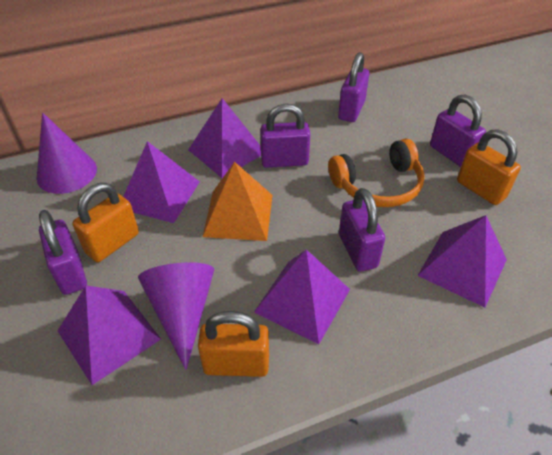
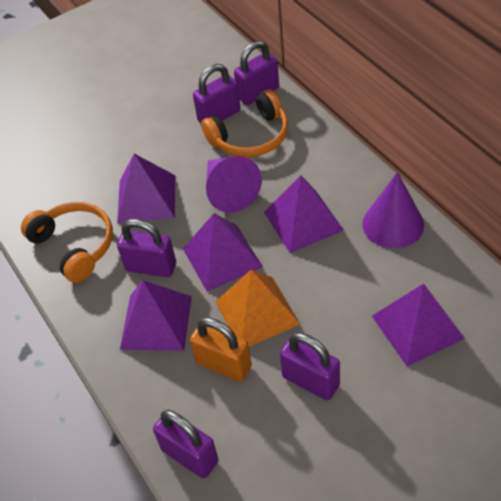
orange headphones: [328,139,425,207] = 1 -> [21,202,113,283] [201,90,288,157] = 2
orange padlock: [72,183,139,262] [198,311,269,377] [457,129,521,205] = 3 -> [190,317,252,382] = 1

